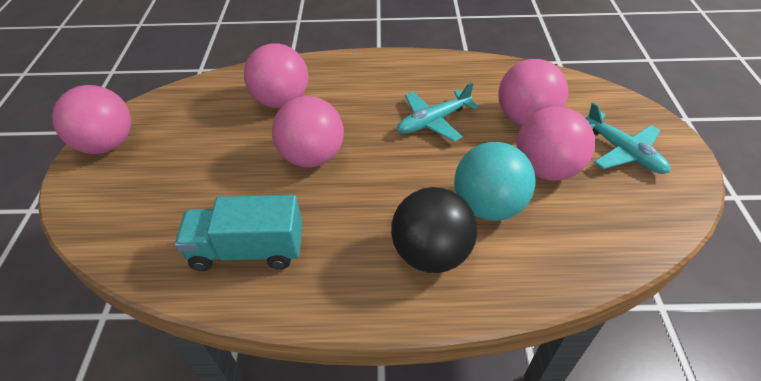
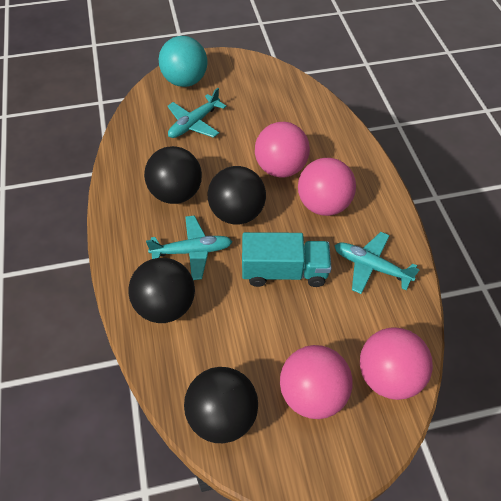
black ball: [391,187,477,273] = 1 -> [128,258,195,323] [144,146,202,204] [184,367,258,443] [208,166,266,224] = 4
pink ball: [52,85,131,154] [244,43,308,108] [272,96,344,168] [498,59,568,125] [517,106,595,181] = 5 -> [255,122,310,177] [280,345,353,419] [298,158,356,216] [360,327,433,400] = 4
turquoise plane: [397,82,479,142] [585,102,670,174] = 2 -> [146,215,233,280] [167,88,226,138] [335,232,420,294] = 3

